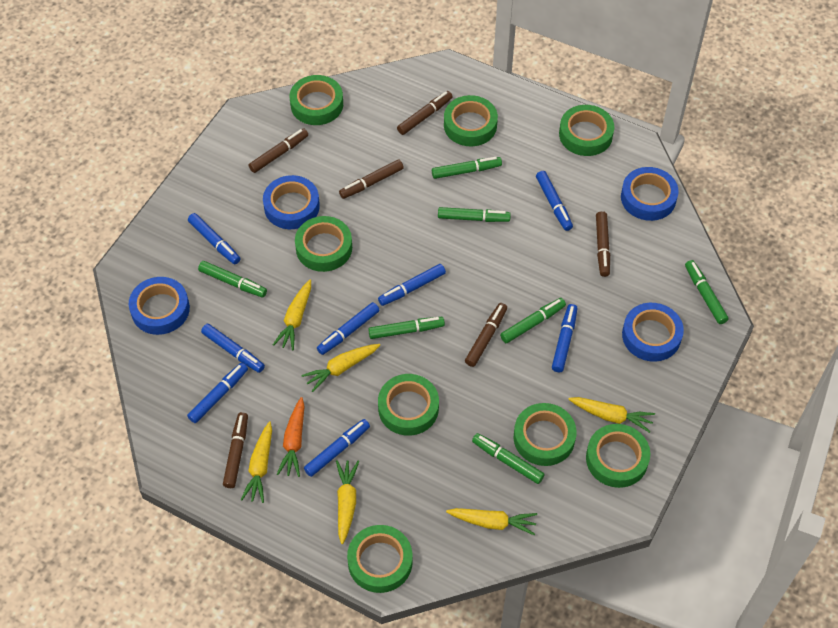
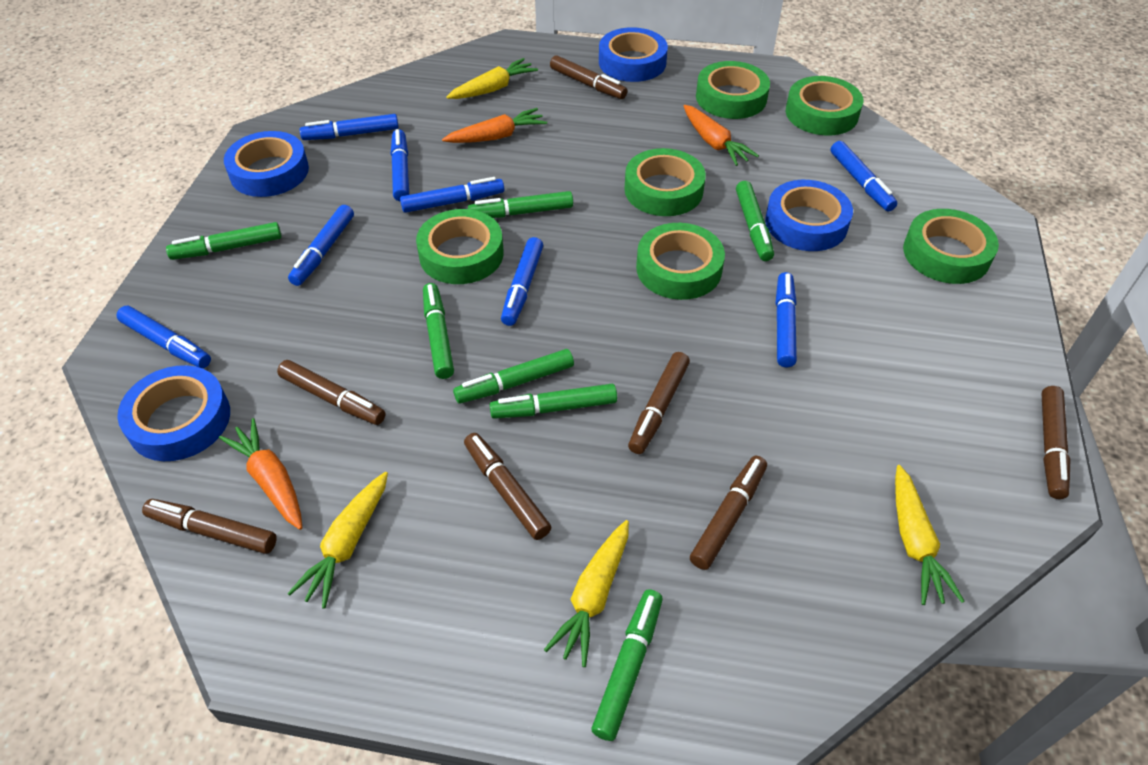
brown marker: [223,412,248,488] [248,128,308,173] [339,159,404,199] [397,91,453,135] [465,303,507,367] [596,211,610,277] = 6 -> [142,499,277,554] [277,360,386,425] [464,433,551,540] [550,55,627,99] [628,352,690,454] [690,456,767,570] [1041,386,1071,499] = 7
green tape: [290,75,343,125] [295,216,352,272] [347,525,413,593] [378,374,439,436] [444,95,498,146] [514,403,577,466] [559,105,614,156] [586,424,650,488] = 8 -> [416,209,504,284] [624,148,706,216] [636,223,725,300] [696,61,770,119] [786,76,863,135] [903,209,999,284] = 6
orange carrot: [277,397,305,477] = 1 -> [219,418,302,530] [442,108,547,143] [684,105,759,166] = 3
yellow carrot: [241,421,272,503] [273,280,311,350] [301,344,380,392] [336,460,359,544] [446,508,537,535] [568,397,655,433] = 6 -> [287,472,388,609] [446,58,538,99] [544,520,629,667] [895,465,965,605] = 4

